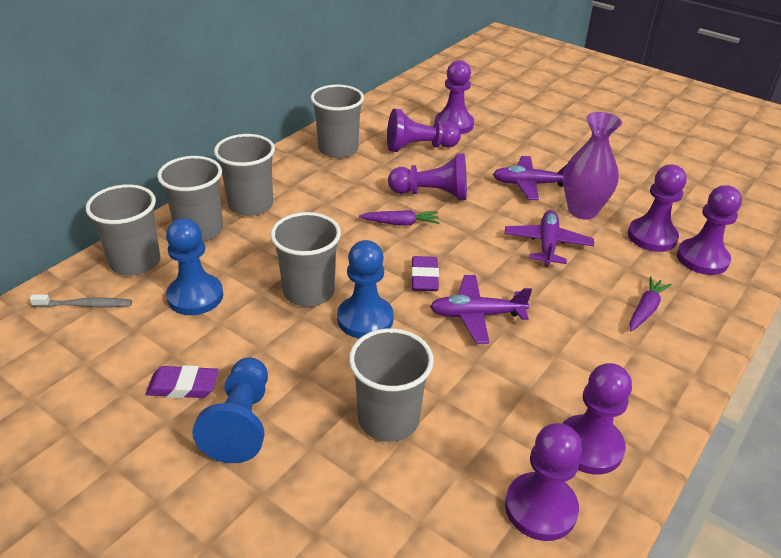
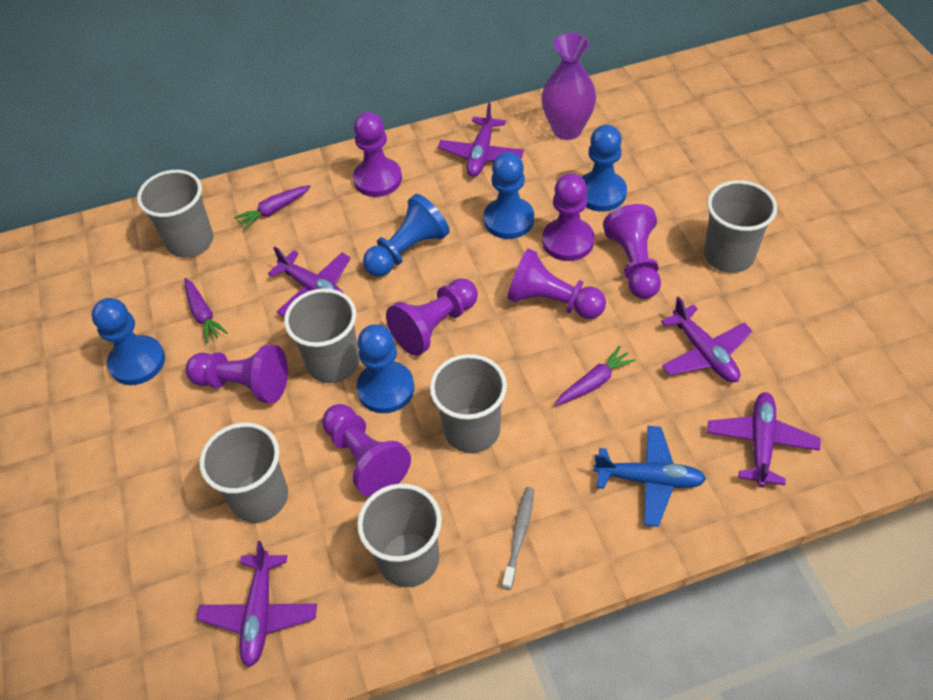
blue pawn: [166,218,223,315] [192,358,268,463] [337,240,394,339] = 3 -> [92,298,165,385] [356,324,414,413] [363,194,450,277] [484,152,534,239] [582,125,627,212] = 5
blue plane: none = 0 -> [593,426,706,527] = 1
purple carrot: [359,210,440,225] [629,276,672,331] = 2 -> [184,278,228,343] [234,185,311,230] [555,346,636,406] = 3
purple eraser: [146,365,219,398] [411,256,439,291] = 2 -> none = 0
purple plane: [430,275,532,344] [493,156,568,200] [504,210,594,267] = 3 -> [197,541,317,668] [268,246,351,317] [438,103,524,177] [661,296,752,383] [707,392,820,487] = 5

